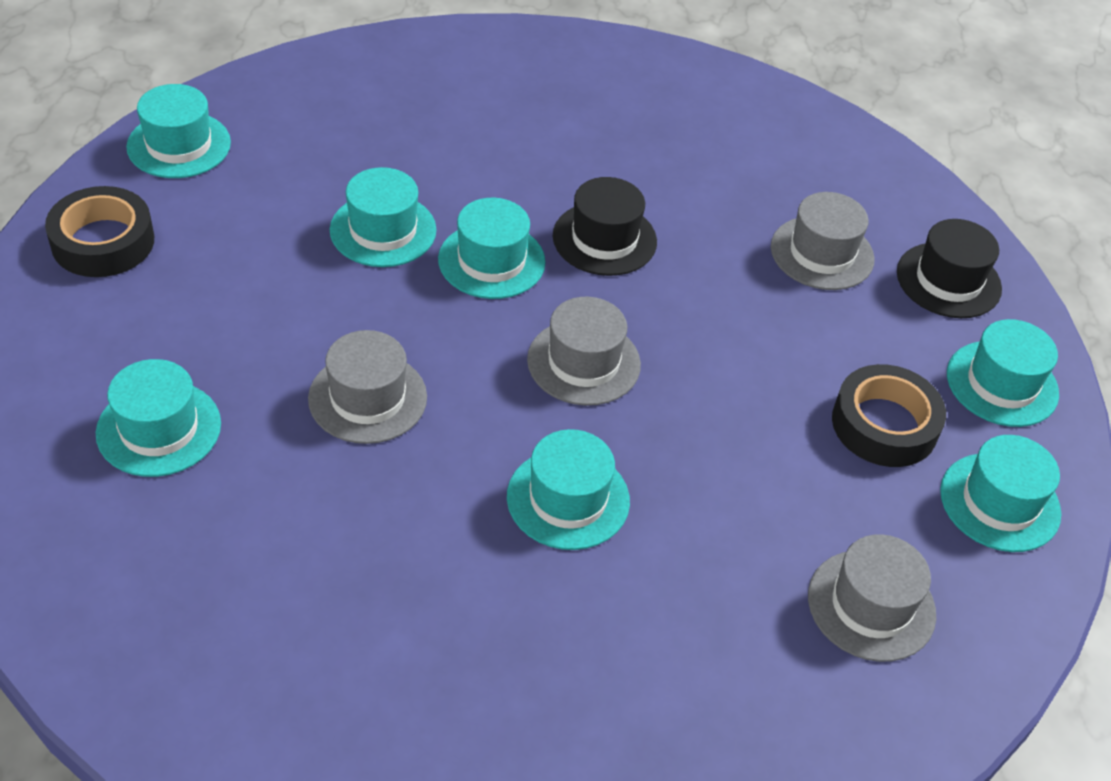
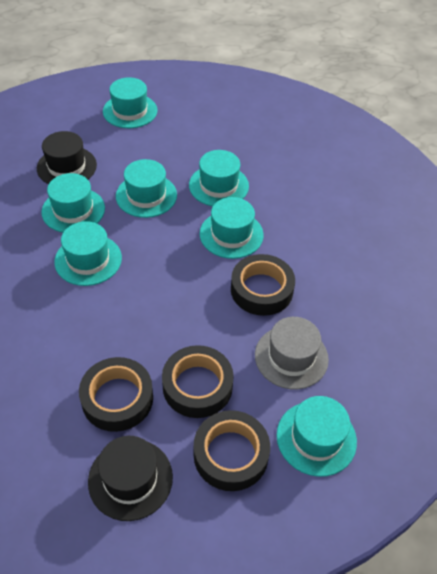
black tape: [45,186,154,277] [832,364,946,467] = 2 -> [79,357,153,432] [162,345,234,418] [194,410,270,491] [231,254,295,316] = 4
grey hat: [308,330,427,444] [527,297,641,406] [771,192,875,290] [808,534,936,662] = 4 -> [255,317,329,389] = 1

